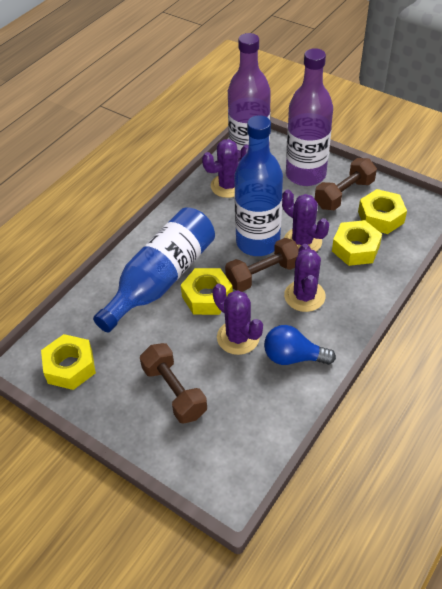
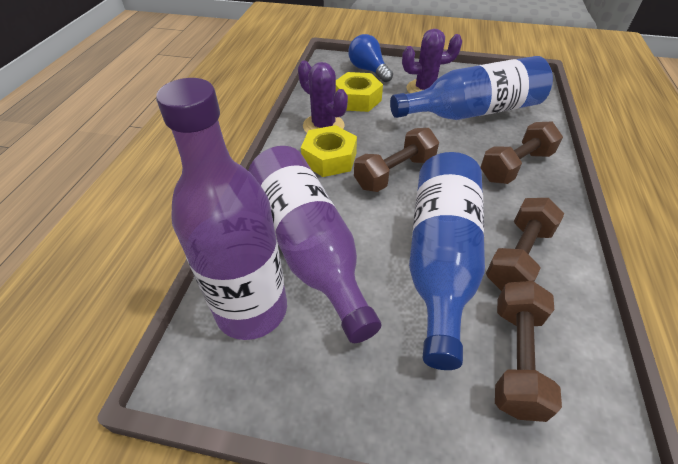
brown dumbbell: [140,343,207,424] [225,238,299,292] [315,158,377,210] = 3 -> [354,128,439,192] [480,122,563,184] [486,198,564,291] [495,281,562,422] = 4
purple cactus: [202,139,249,198] [212,284,263,355] [282,190,329,251] [284,244,326,312] = 4 -> [298,60,348,133] [402,29,462,93] = 2
yellow nut: [41,334,96,390] [181,268,233,315] [332,220,382,266] [358,189,407,234] = 4 -> [301,125,357,177] [336,72,383,112] = 2

